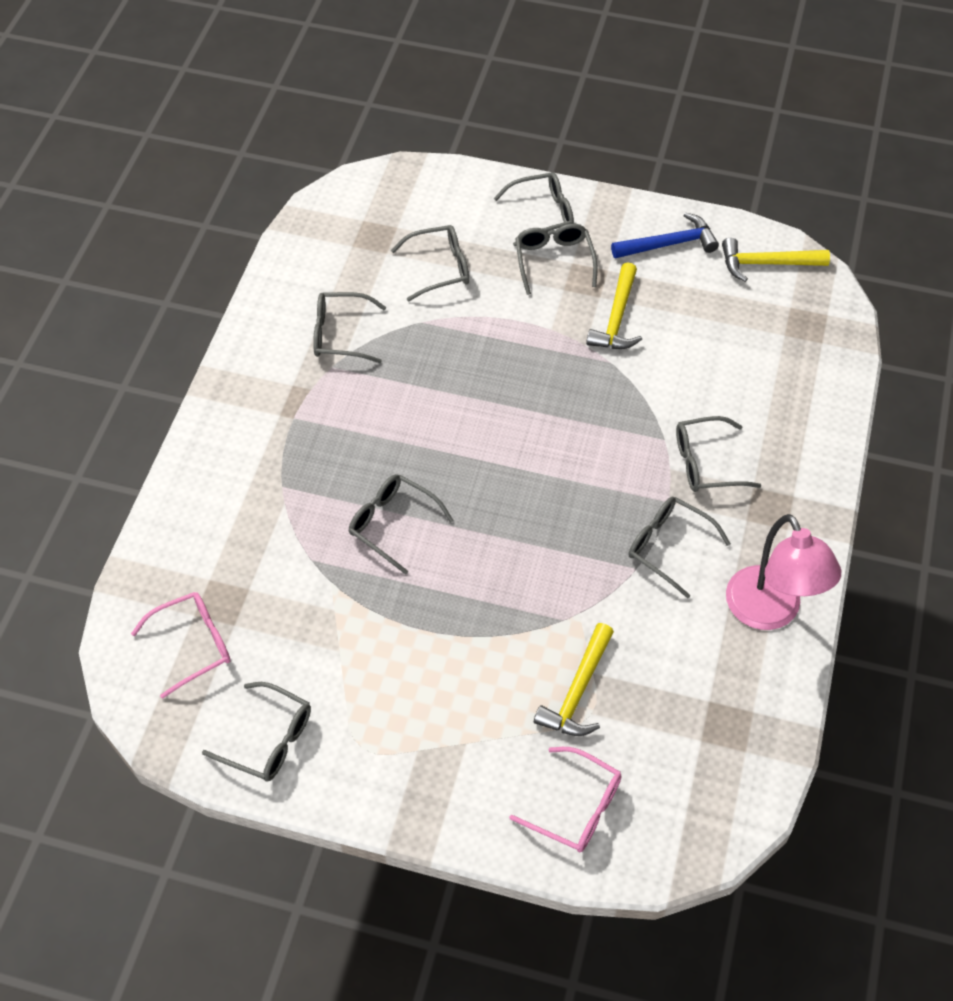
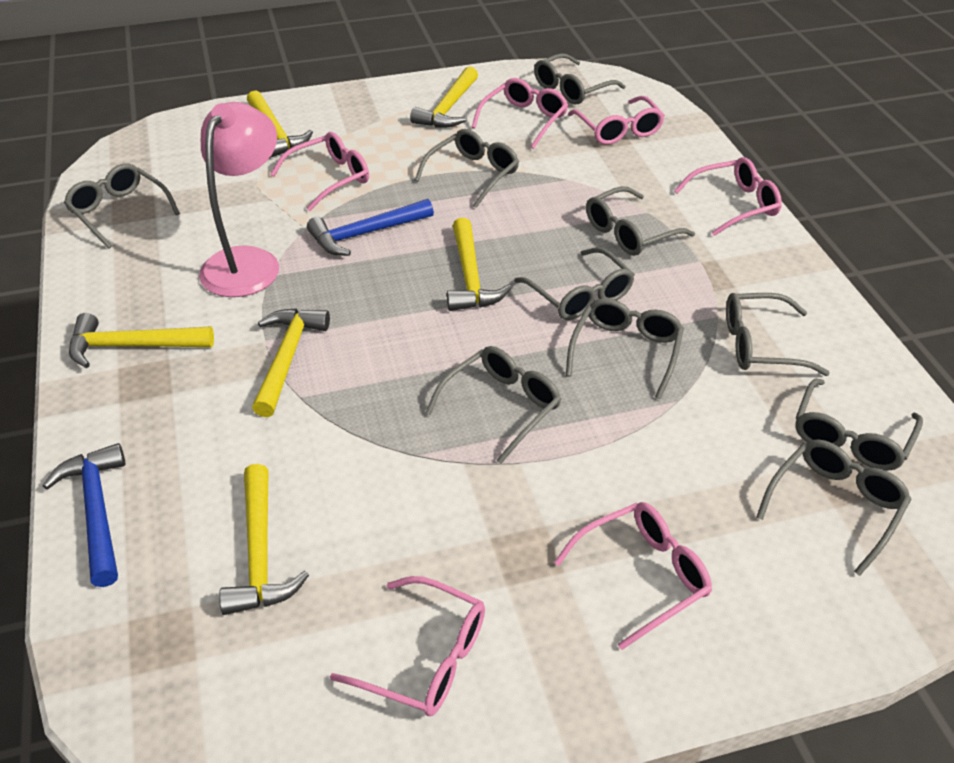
blue hammer: [611,213,719,258] = 1 -> [43,443,125,587] [307,199,434,256] = 2
grey glasses: [202,682,311,782] [313,292,386,363] [349,474,454,575] [391,225,469,301] [494,172,574,246] [515,224,598,295] [629,496,731,599] [676,416,761,492] = 8 -> [64,163,180,249] [415,129,519,208] [426,346,561,464] [514,247,635,320] [534,53,625,104] [566,298,684,399] [586,186,695,256] [726,293,830,376] [756,439,911,576] [795,378,923,471] = 10
pink glasses: [131,592,231,699] [509,747,622,852] = 2 -> [270,132,369,211] [330,576,485,716] [472,78,568,149] [554,502,712,650] [568,96,665,145] [674,157,782,236] = 6
yellow hammer: [534,623,614,736] [586,262,642,349] [722,238,830,282] = 3 -> [69,313,214,368] [219,464,309,615] [247,90,313,158] [252,308,330,417] [410,66,478,128] [447,218,512,311] = 6

